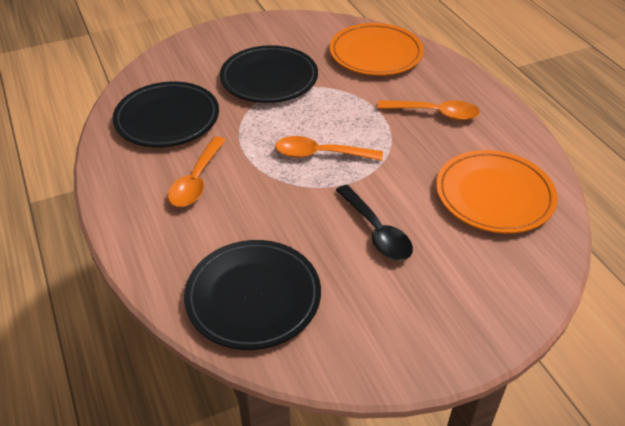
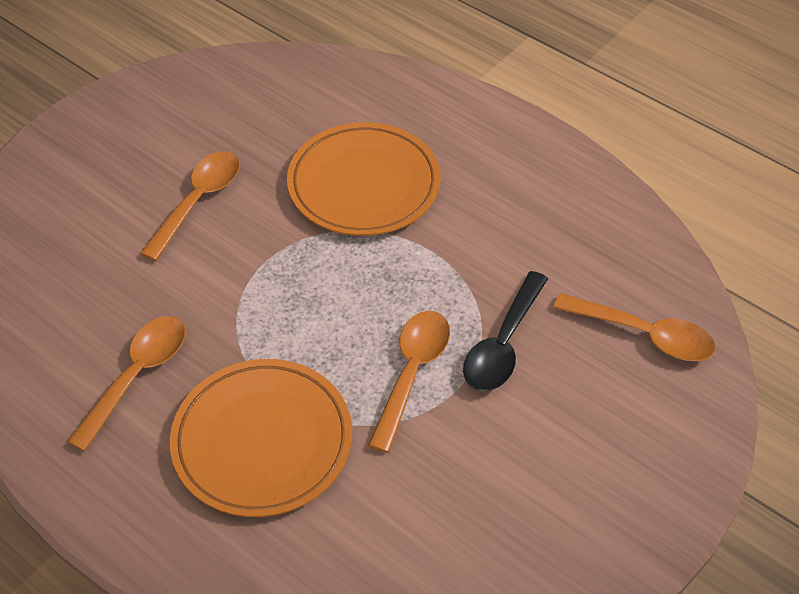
black plate: [112,81,219,147] [184,240,321,350] [220,45,318,103] = 3 -> none = 0
orange spoon: [168,137,226,207] [275,136,383,161] [378,100,480,120] = 3 -> [67,316,185,451] [140,151,240,261] [368,311,450,453] [554,293,716,361] = 4

